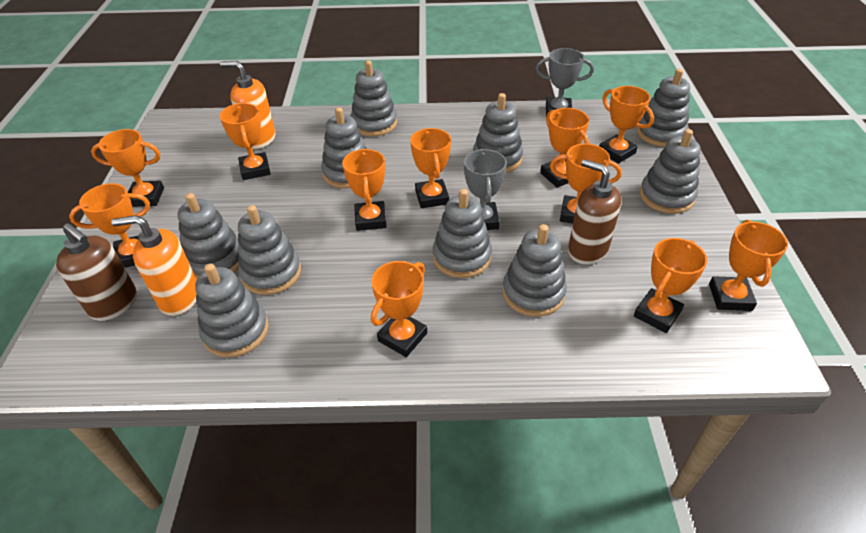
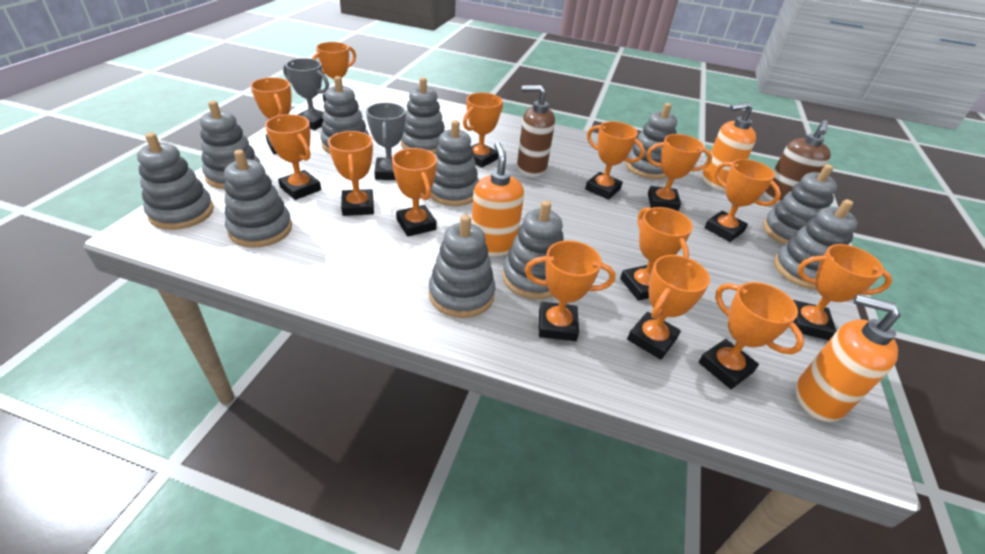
grey stacking toy: [178,193,239,279] [195,264,269,357] [238,205,301,295] [321,107,367,189] [351,60,397,136] [433,189,492,278] [473,93,523,173] [502,224,567,317] [637,69,690,147] [640,129,701,214] = 10 -> [137,133,214,230] [200,101,260,189] [224,150,292,248] [320,76,369,154] [401,77,445,154] [429,215,495,318] [430,120,479,206] [502,200,564,299] [625,103,677,179] [763,164,837,244] [774,199,857,290] = 11
orange soap dispenser: [111,215,197,316] [220,61,275,149] = 2 -> [471,142,524,256] [702,102,756,191] [796,294,901,422] = 3
orange trophy: [69,183,150,268] [91,129,164,207] [220,103,271,180] [342,149,387,231] [371,261,427,357] [410,128,451,208] [540,108,589,188] [550,144,622,224] [599,86,654,163] [634,238,707,333] [709,220,788,311] = 11 -> [250,77,292,154] [265,114,321,200] [312,42,356,102] [328,131,374,216] [392,148,437,237] [463,92,503,168] [525,240,616,341] [585,121,645,200] [620,207,693,301] [627,255,710,360] [646,134,712,211] [699,282,804,389] [704,159,781,242] [793,244,892,340] = 14

